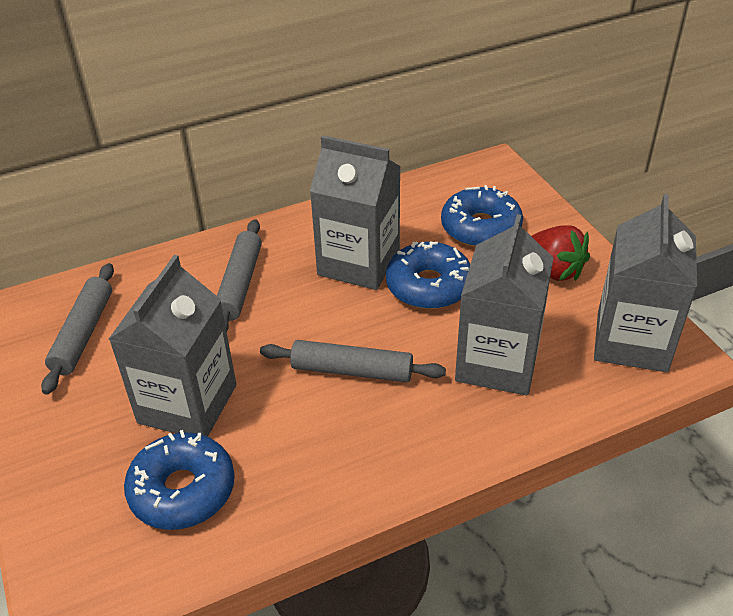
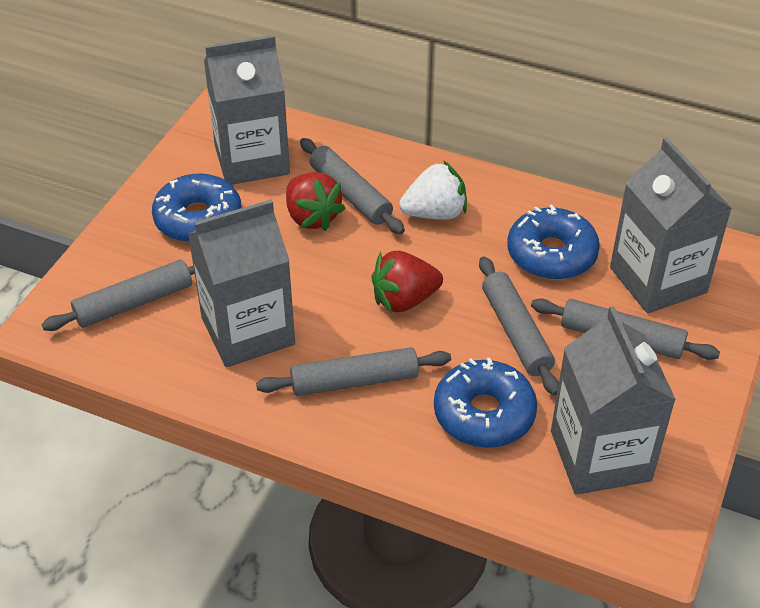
grey rolling pin: [41,263,114,395] [217,219,262,332] [260,340,446,383] = 3 -> [42,260,195,331] [256,347,451,396] [300,138,405,234] [479,256,559,396] [531,299,720,360] = 5
red strawberry: [531,225,590,281] = 1 -> [286,172,346,231] [372,251,443,313] = 2
white strawberry: none = 0 -> [399,161,467,220] = 1

